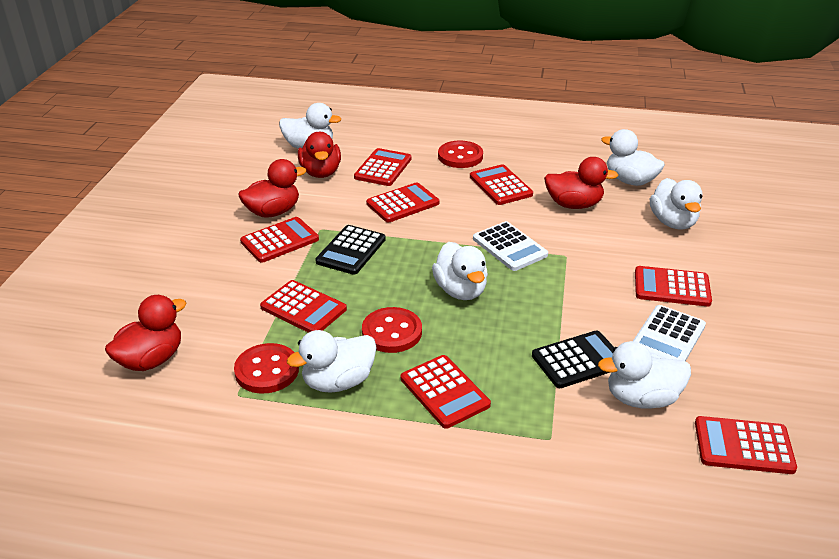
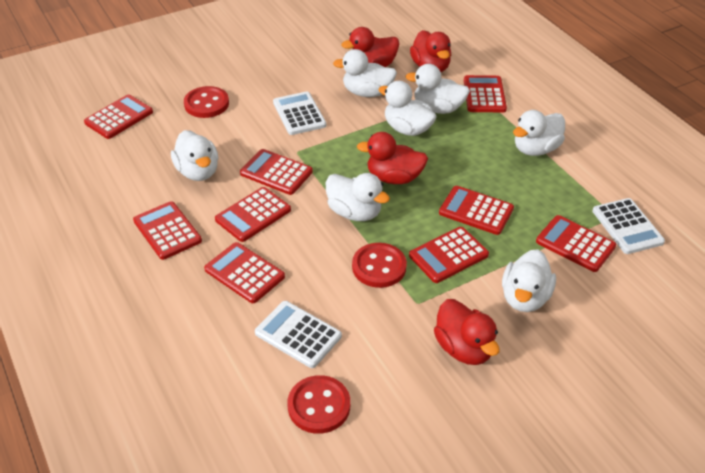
black calculator: [315,225,386,275] [532,330,614,388] = 2 -> none = 0
red calculator: [240,217,319,263] [260,280,347,333] [354,148,412,186] [366,182,440,223] [401,355,491,429] [470,164,533,205] [635,266,712,306] [695,416,797,474] = 8 -> [84,94,153,139] [133,201,202,260] [204,242,285,303] [215,187,291,242] [240,149,313,195] [409,227,489,283] [439,186,514,235] [464,75,507,112] [536,215,616,272] = 9
white calculator: [473,221,548,271] [633,305,706,361] = 2 -> [255,301,342,368] [273,92,326,135] [592,198,665,254] = 3
white duck: [279,103,341,149] [287,330,377,393] [432,242,488,300] [598,341,691,408] [601,129,665,186] [650,178,702,230] = 6 -> [171,130,219,181] [326,173,390,221] [333,49,397,97] [379,81,436,136] [406,64,470,114] [502,249,556,312] [513,110,565,156] = 7

